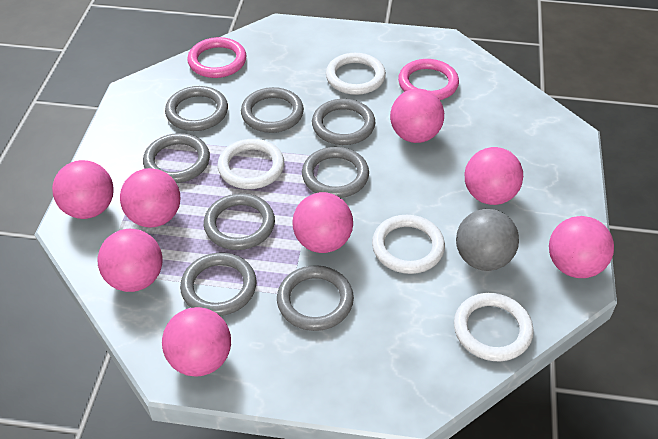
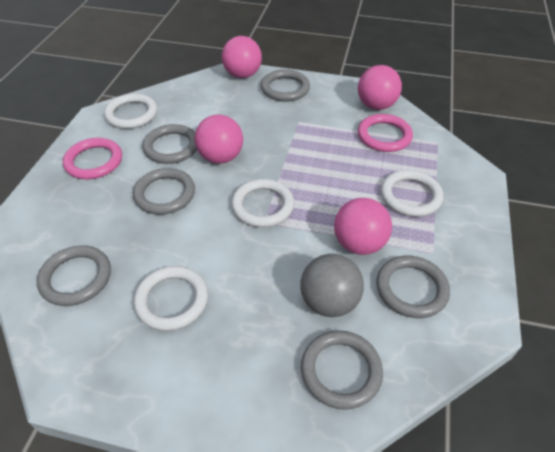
grey ring: [143,133,210,183] [165,86,228,131] [180,253,257,316] [204,193,275,250] [241,87,304,133] [277,265,354,331] [302,147,369,198] [312,99,375,145] = 8 -> [37,245,111,306] [133,168,195,215] [142,124,197,164] [261,69,310,102] [301,330,383,410] [376,256,450,318] = 6
pink ball: [52,160,114,219] [97,229,162,292] [120,168,180,228] [162,307,231,377] [292,192,353,253] [390,89,444,143] [465,147,523,205] [549,216,614,278] = 8 -> [195,114,243,164] [222,36,262,78] [334,198,392,255] [358,65,402,110] = 4

